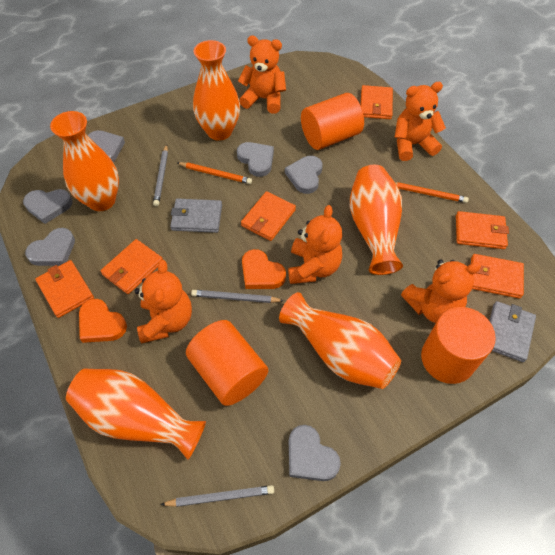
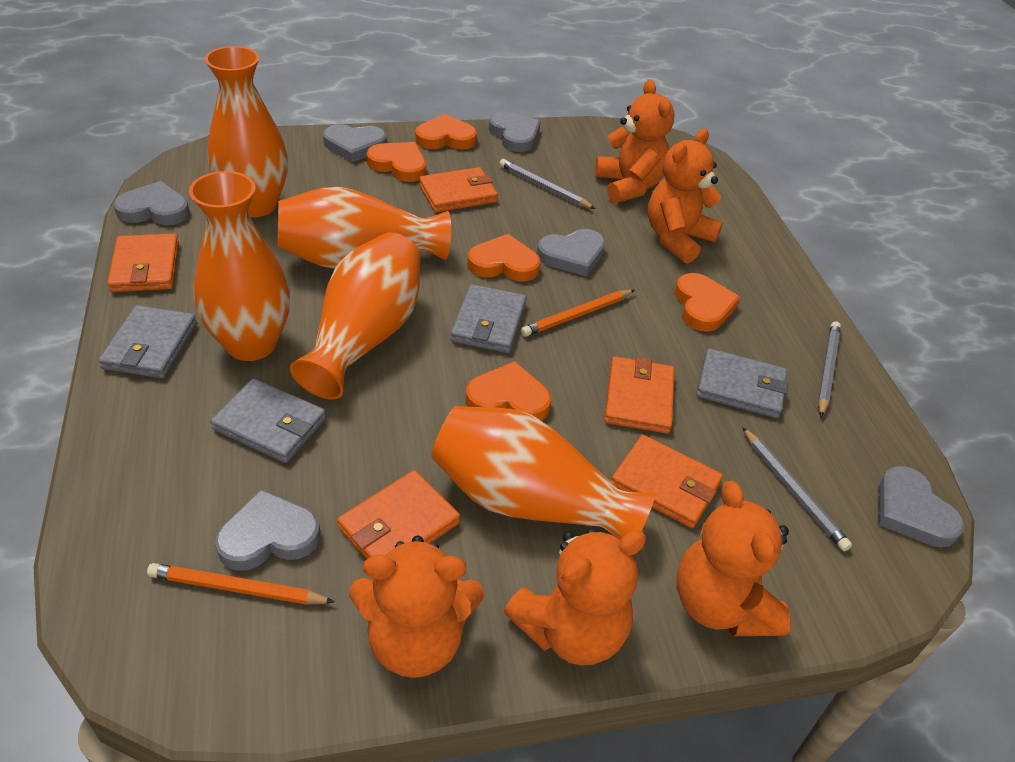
grey wallet: [170,198,222,233] [489,301,536,362] = 2 -> [98,305,197,378] [210,378,326,463] [450,284,526,353] [696,348,789,418] = 4
orange cylinder: [186,320,268,406] [301,93,364,150] [421,307,496,384] = 3 -> none = 0
orange heart: [79,299,127,343] [242,249,286,289] = 2 -> [367,142,426,182] [415,114,477,150] [466,361,551,421] [467,234,541,282] [675,273,740,332] = 5
orange wallet: [35,260,94,318] [100,239,163,294] [241,191,296,241] [360,85,393,119] [456,211,509,249] [471,254,524,299] = 6 -> [107,234,179,292] [337,470,460,559] [419,167,498,212] [604,356,675,434] [611,435,723,528] = 5

